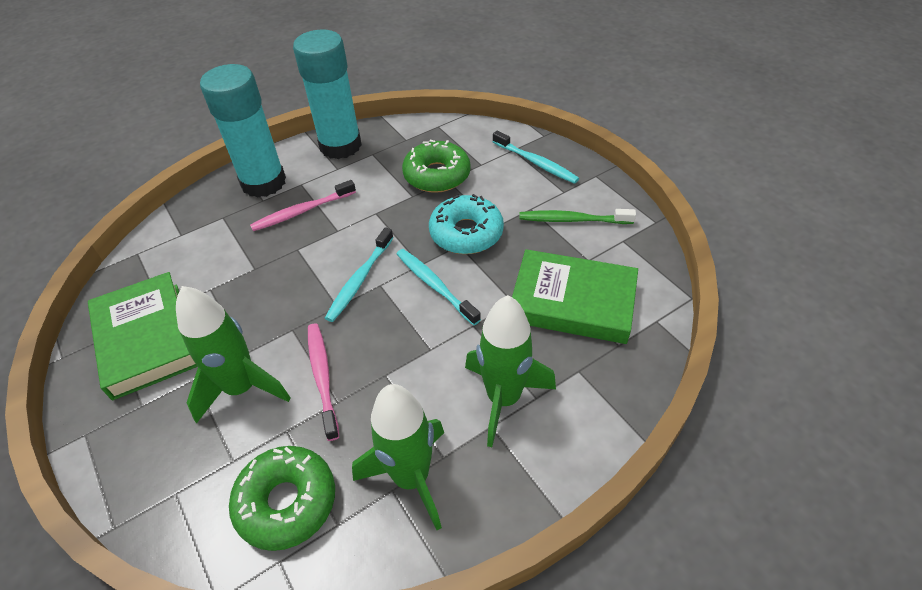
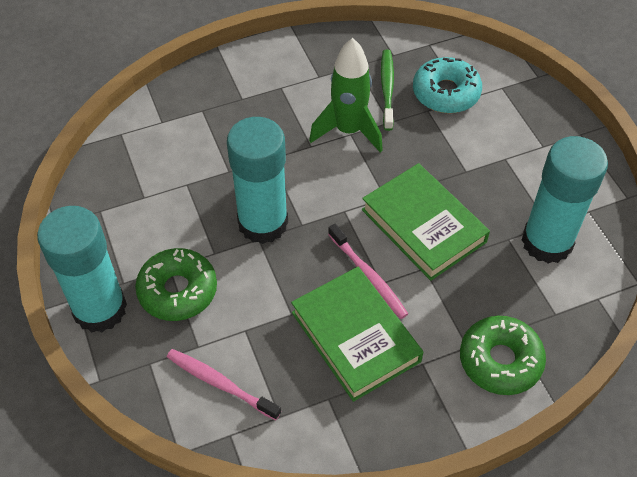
green rocket: [176,286,291,423] [352,384,444,530] [465,295,556,447] = 3 -> [309,38,383,153] = 1
turquoise glue stick: [200,64,286,198] [293,30,362,159] = 2 -> [37,206,127,333] [227,117,288,244] [522,136,608,263] = 3
turquoise toothbrush: [325,227,394,322] [397,249,481,325] [493,130,579,184] = 3 -> none = 0

